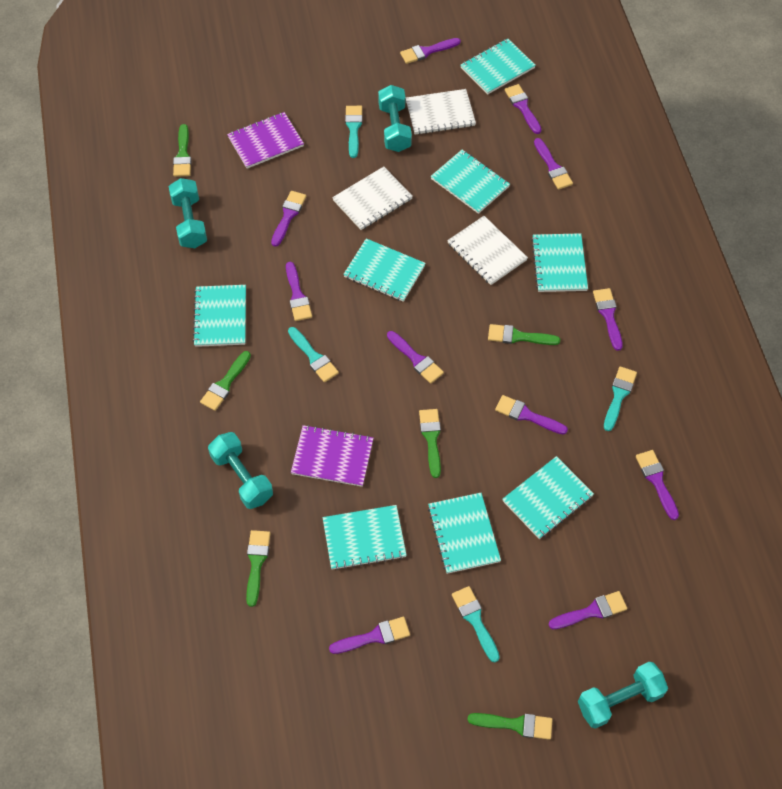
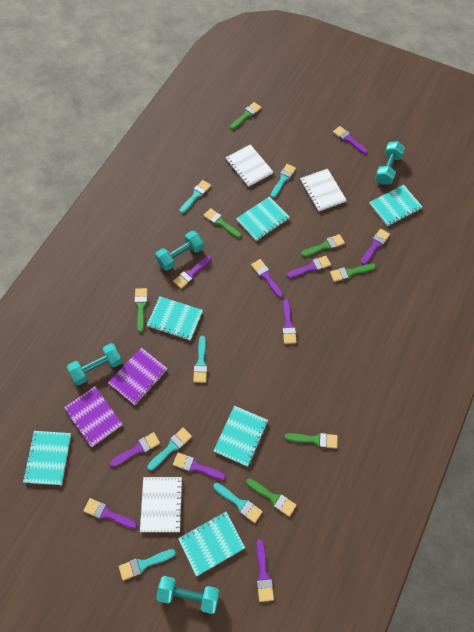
green brush: [173,124,192,177] [200,351,251,411] [246,530,271,607] [419,409,441,478] [468,713,553,740] [488,324,560,345] = 6 -> [134,288,148,333] [203,208,241,238] [230,102,262,130] [246,478,296,517] [284,433,338,449] [301,234,345,257] [330,264,376,282] = 7
purple brush: [271,191,306,247] [286,262,312,321] [329,617,410,654] [387,331,444,384] [400,38,461,64] [495,395,568,435] [505,84,541,134] [534,138,573,190] [548,591,627,629] [593,288,623,351] [636,450,679,520] = 11 -> [84,498,137,529] [109,432,160,467] [173,255,212,289] [173,453,226,480] [251,259,283,298] [256,539,274,602] [282,299,297,344] [286,256,331,278] [333,126,368,154] [361,229,390,265] = 10
turquoise brush: [288,327,339,382] [345,106,363,158] [452,586,500,662] [604,366,637,431] = 4 -> [119,549,176,581] [147,428,192,471] [179,180,211,214] [193,336,207,383] [213,483,263,523] [270,164,296,198] = 6
turquoise notebook: [193,285,246,347] [323,505,407,570] [343,238,426,302] [428,493,501,574] [431,150,510,214] [461,39,536,94] [502,456,594,539] [531,233,588,292] = 8 -> [23,431,71,485] [147,296,203,341] [178,512,245,577] [214,406,268,467] [236,196,289,241] [369,185,422,226] = 6

